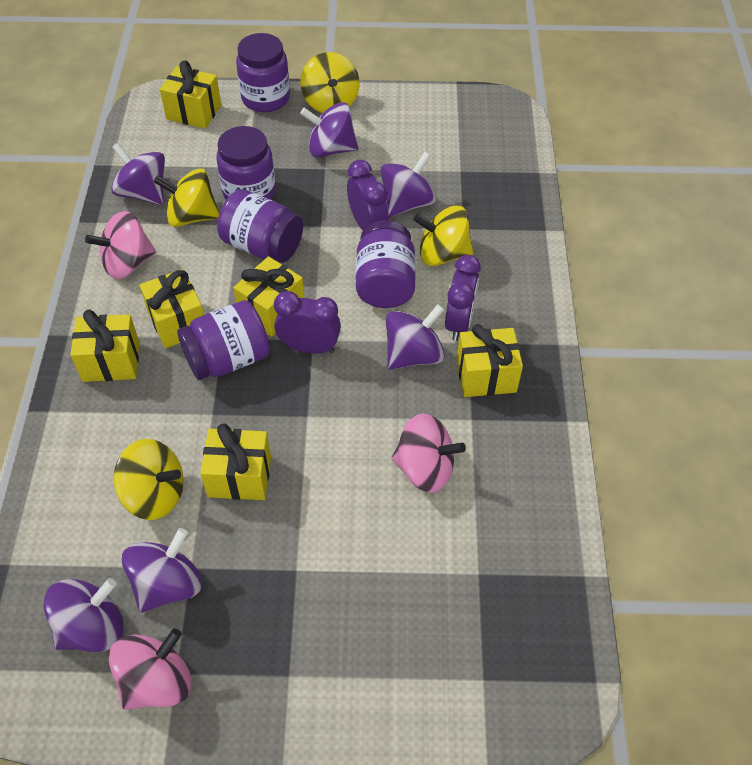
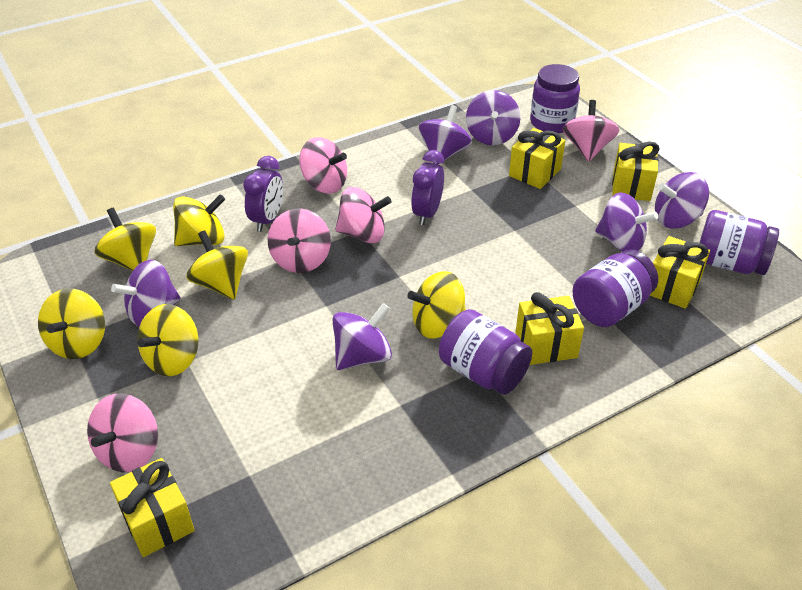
pink spinning top: [85,211,156,279] [109,628,191,710] [391,414,466,493] = 3 -> [87,393,158,472] [268,209,331,273] [299,137,347,194] [335,187,392,243] [563,100,619,162] = 5
purple clock: [274,291,341,354] [347,160,389,230] [445,255,481,341] = 3 -> [243,156,283,232] [411,150,444,225] = 2
purple jar: [177,300,270,380] [216,126,276,200] [217,189,303,263] [236,33,290,112] [356,220,416,308] = 5 -> [439,309,532,395] [530,64,580,133] [573,250,658,327] [699,210,779,275] = 4
yellow gift: [70,309,140,382] [140,269,204,349] [160,60,221,129] [200,423,271,500] [233,256,304,337] [456,324,523,397] = 6 -> [110,458,195,557] [509,128,566,189] [515,292,584,365] [612,141,660,201] [650,236,710,309] = 5
yellow spinning top: [114,439,184,520] [154,169,219,227] [301,52,359,113] [413,206,473,266] = 4 -> [38,289,105,359] [94,208,156,271] [137,304,198,376] [173,194,225,246] [186,230,248,300] [408,271,466,338] = 6

